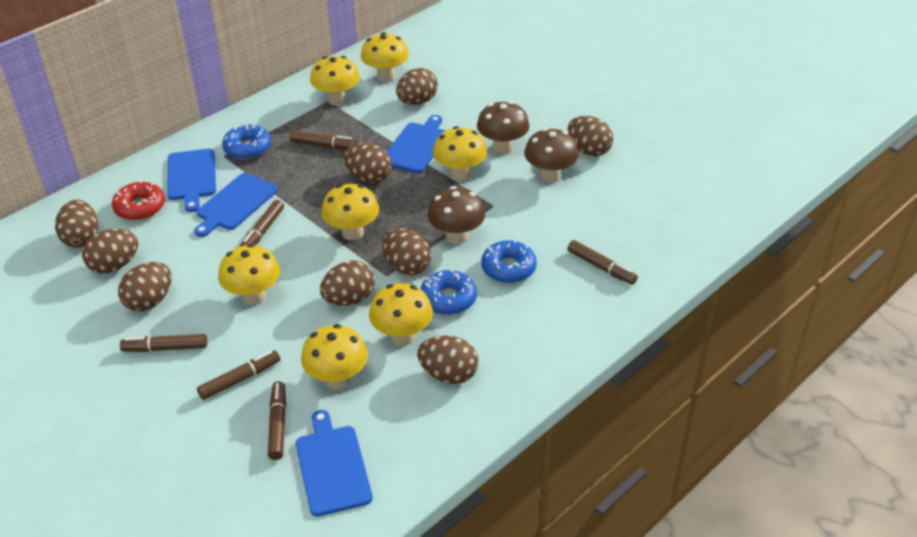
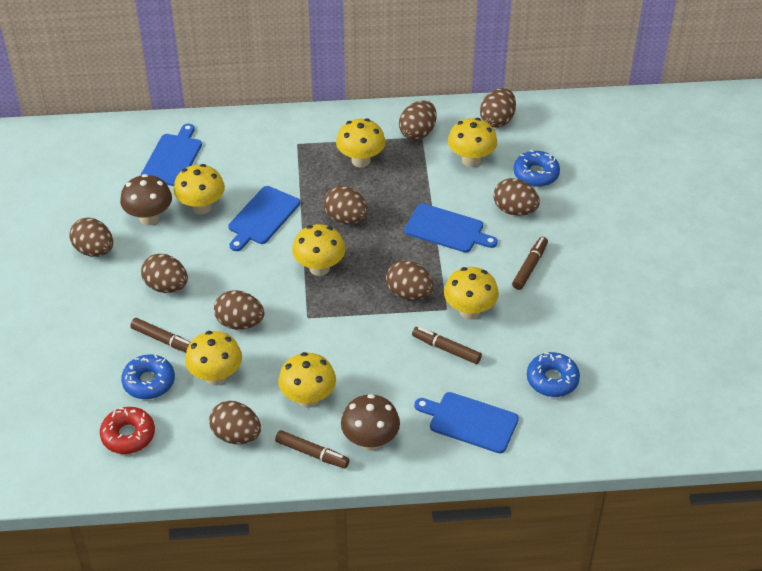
brown marker: [120,334,207,352] [197,350,280,400] [239,200,284,247] [268,381,286,460] [290,131,358,149] [567,240,638,285] = 6 -> [130,318,190,352] [275,430,349,468] [412,327,482,364] [512,237,548,290] = 4
brown mushroom: [427,186,485,244] [477,101,529,154] [524,128,579,183] = 3 -> [120,174,172,225] [341,394,400,451] = 2

